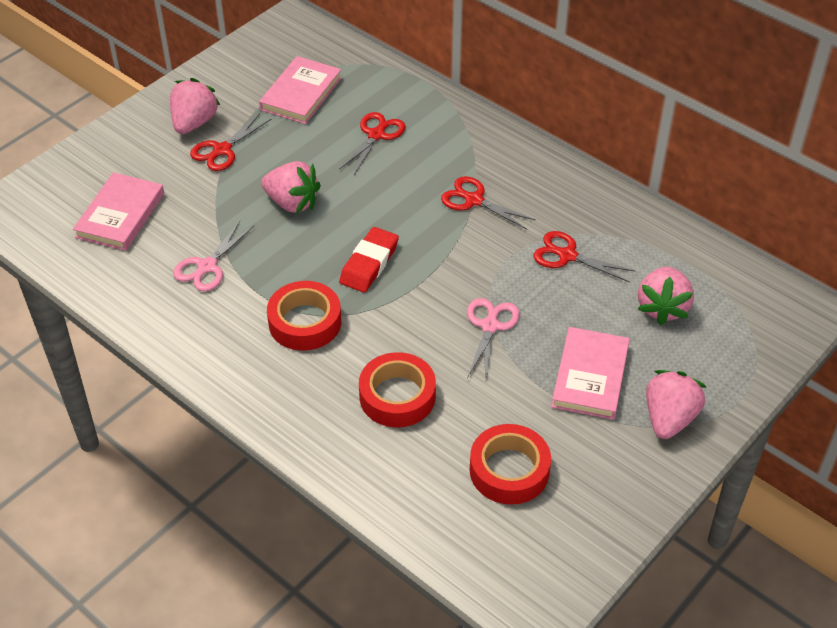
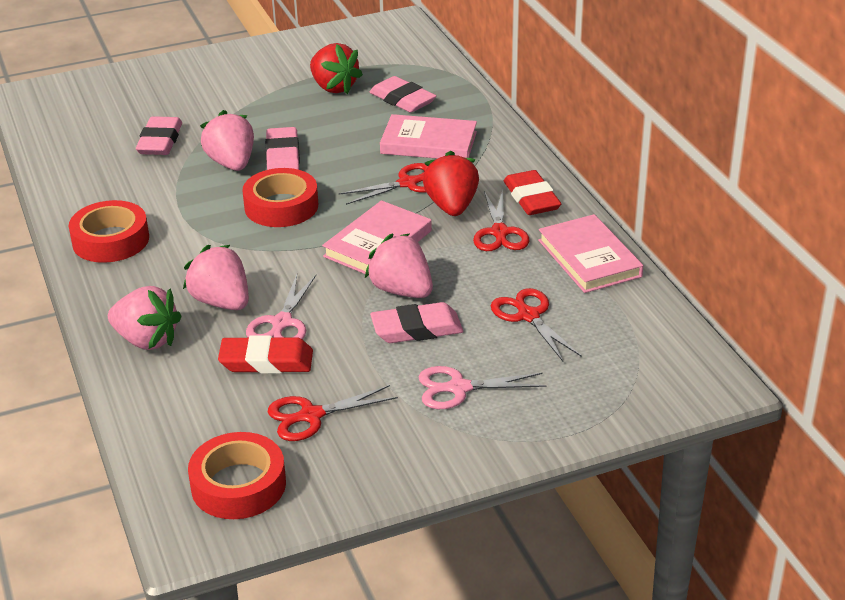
pink eraser: none = 0 -> [136,116,182,155] [265,127,300,170] [369,76,436,113] [370,302,463,343] = 4
red eraser: [339,227,399,292] = 1 -> [218,335,313,374] [504,170,561,215] = 2
red strawberry: none = 0 -> [310,43,363,94] [423,151,479,216] = 2

